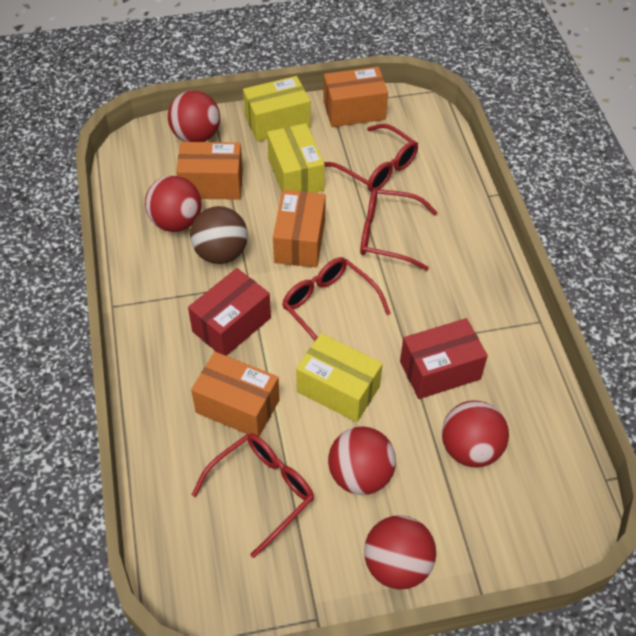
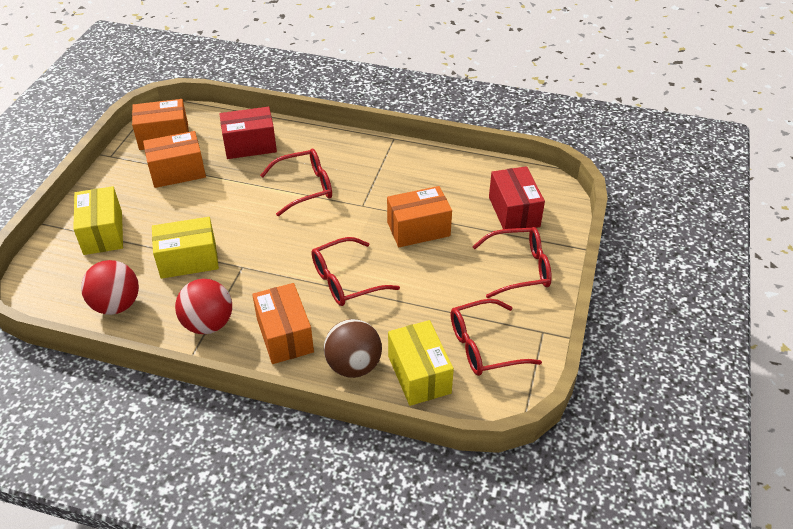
red ball: [145,176,202,232] [168,91,220,142] [328,426,396,495] [364,515,436,589] [442,400,509,467] = 5 -> [81,260,139,315] [175,279,232,334] = 2

